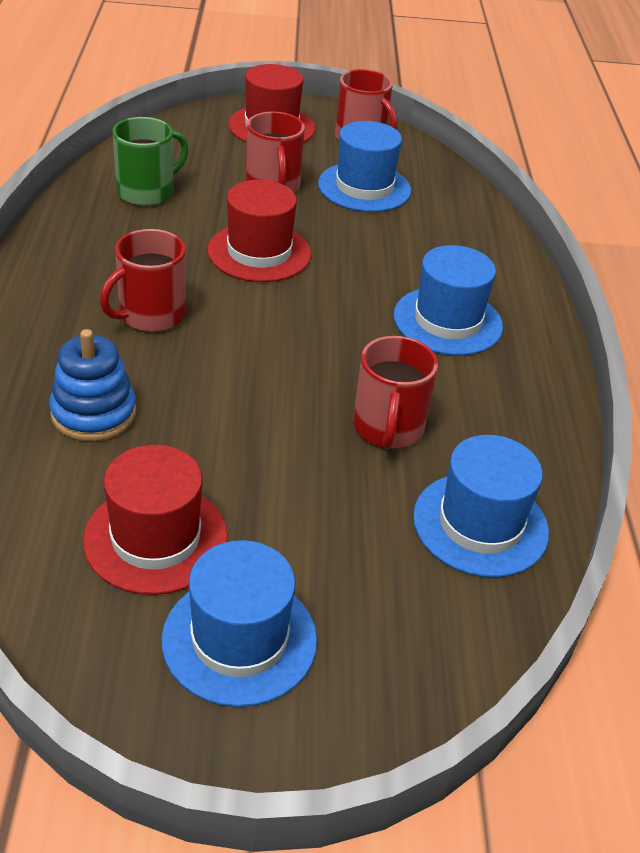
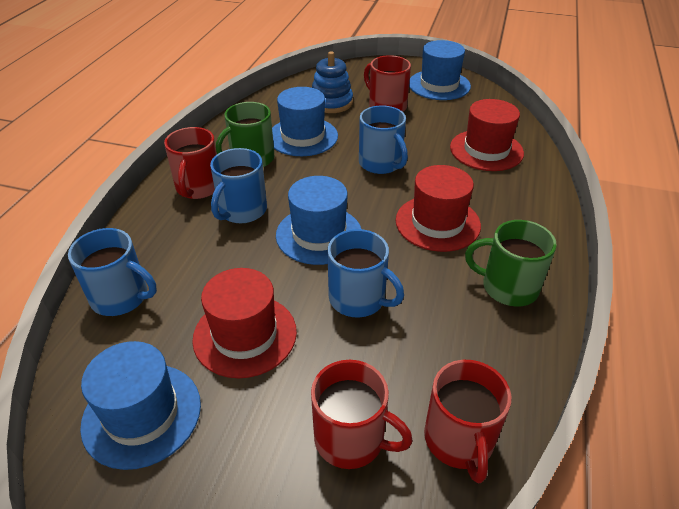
blue mug: none = 0 -> [68,228,157,316] [210,148,267,223] [327,229,404,318] [359,105,408,174] = 4
green mug: [113,117,189,206] = 1 -> [216,102,274,167] [465,220,557,307] = 2

